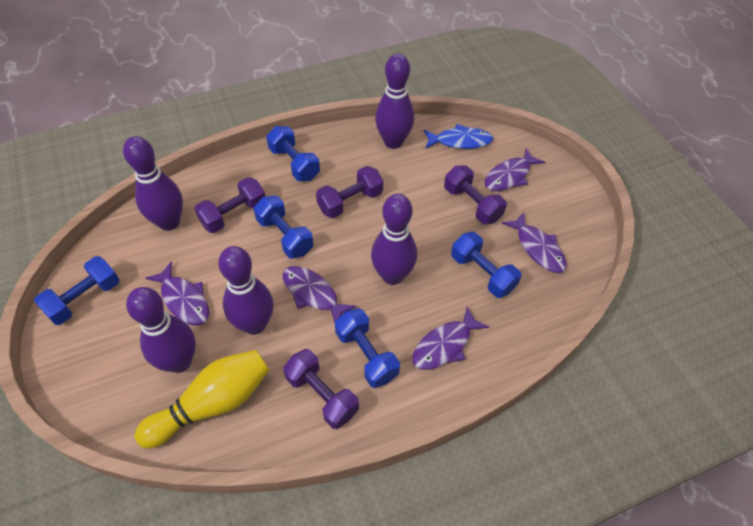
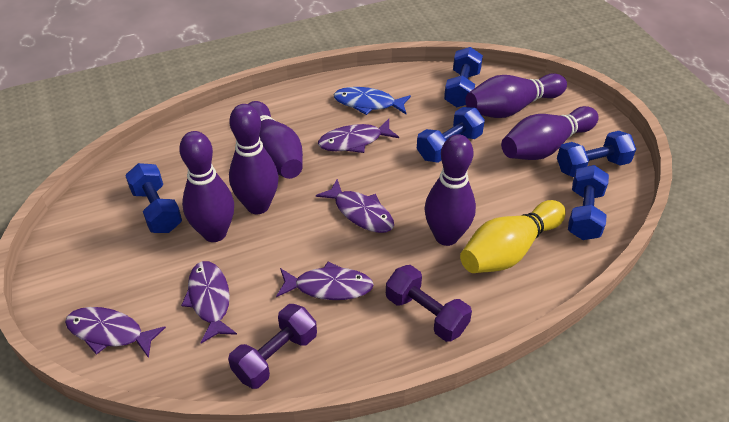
purple bowling pin: [123,136,183,231] [126,287,196,373] [218,246,273,335] [371,194,417,285] [375,54,414,149] = 5 -> [179,131,234,242] [229,104,279,214] [249,101,303,179] [424,134,476,246] [465,73,567,118] [501,106,599,160] = 6
purple dumbbell: [194,177,265,233] [283,349,359,429] [316,166,383,218] [444,165,507,225] = 4 -> [228,304,317,389] [386,265,472,342] = 2

